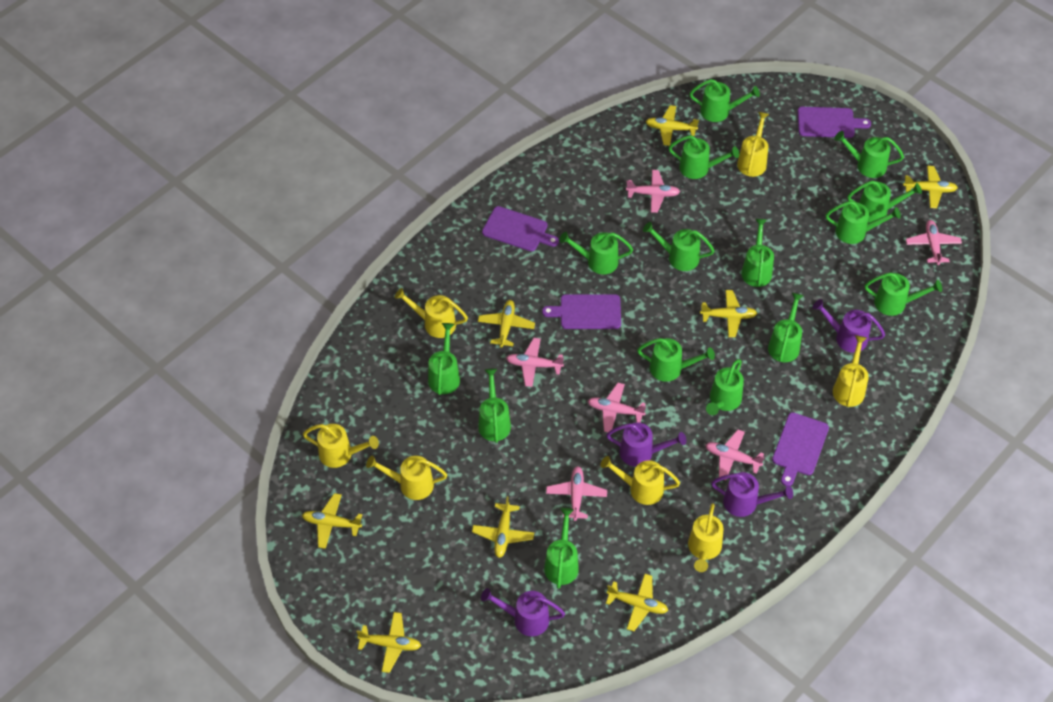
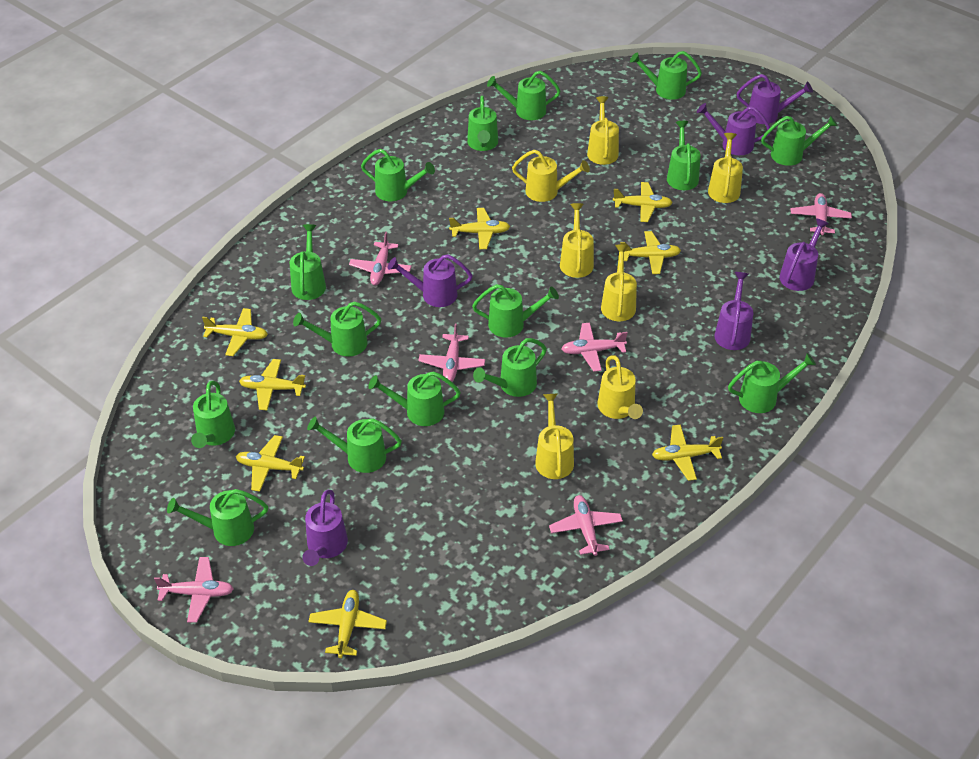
purple cutting board: [482,206,559,251] [542,294,621,329] [772,412,829,486] [797,107,871,138] = 4 -> none = 0
purple watering can: [481,588,565,636] [606,422,686,467] [711,472,793,517] [813,299,885,353] = 4 -> [302,490,348,566] [388,254,473,307] [697,103,771,155] [714,272,753,350] [737,74,813,124] [779,218,829,291] = 6

